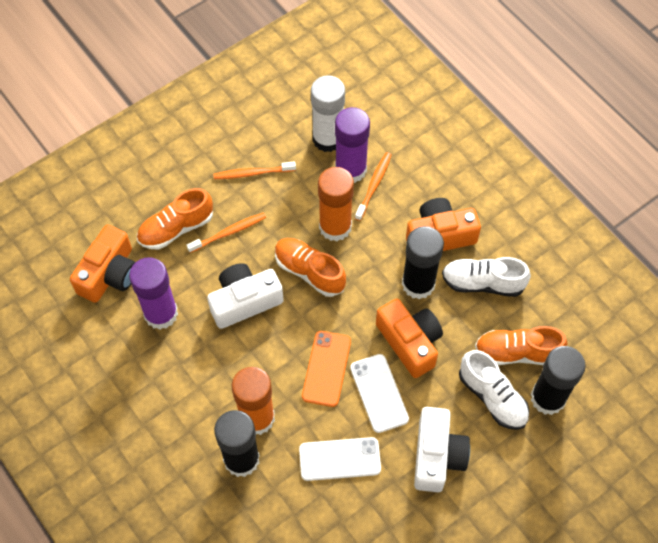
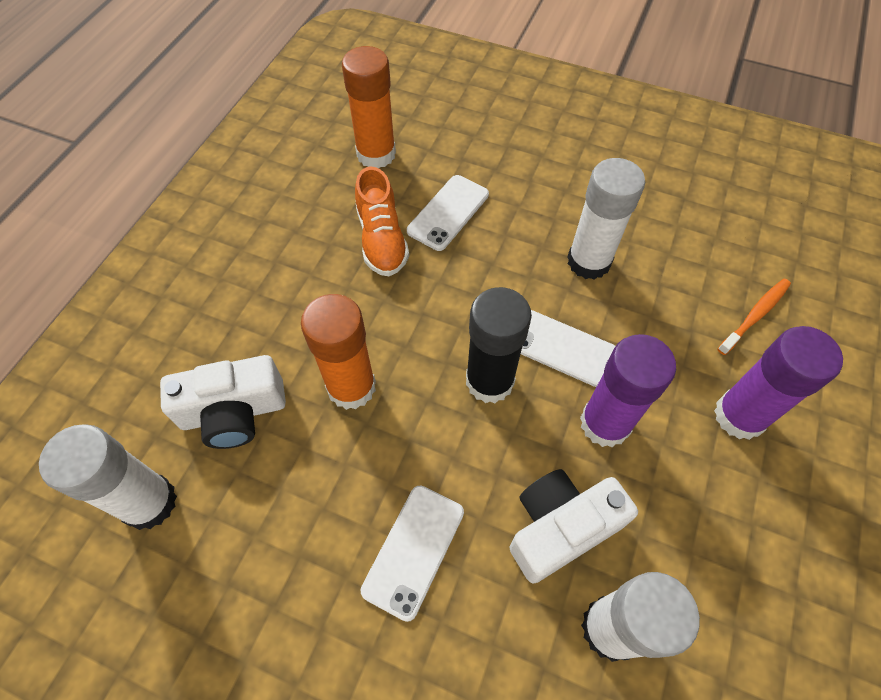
black glue stick: [214,410,260,477] [402,226,444,299] [531,346,586,415] = 3 -> [466,287,532,403] = 1
orange camera: [70,225,136,303] [376,299,443,378] [406,198,481,251] = 3 -> none = 0
orange phone: [302,331,351,407] = 1 -> none = 0
orange shoe: [137,188,213,249] [275,238,346,297] [475,326,567,365] = 3 -> [355,167,409,276] = 1
orange toothbrush: [187,213,266,253] [213,161,296,179] [355,152,391,221] = 3 -> [717,278,791,355] = 1
white glue stick: [311,75,345,152] = 1 -> [39,424,177,530] [568,158,645,280] [581,572,700,662] = 3
white phone: [299,437,381,481] [350,354,409,433] = 2 -> [361,485,464,622] [407,175,489,251] [521,310,615,387] = 3
white shoe: [442,257,531,297] [459,350,529,430] = 2 -> none = 0

